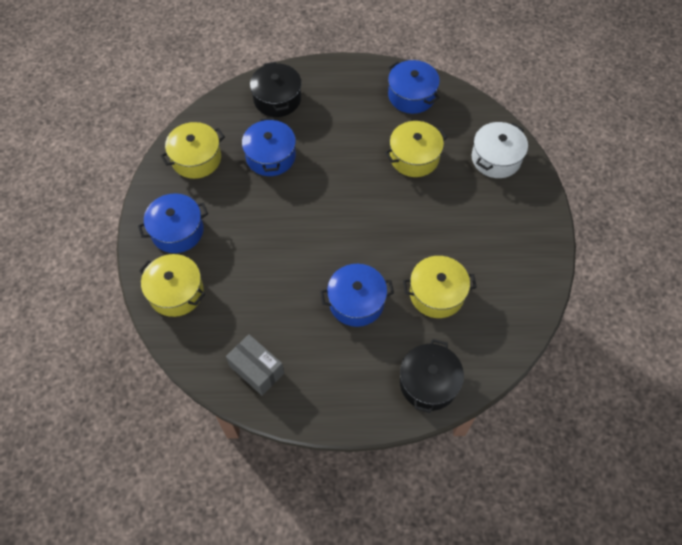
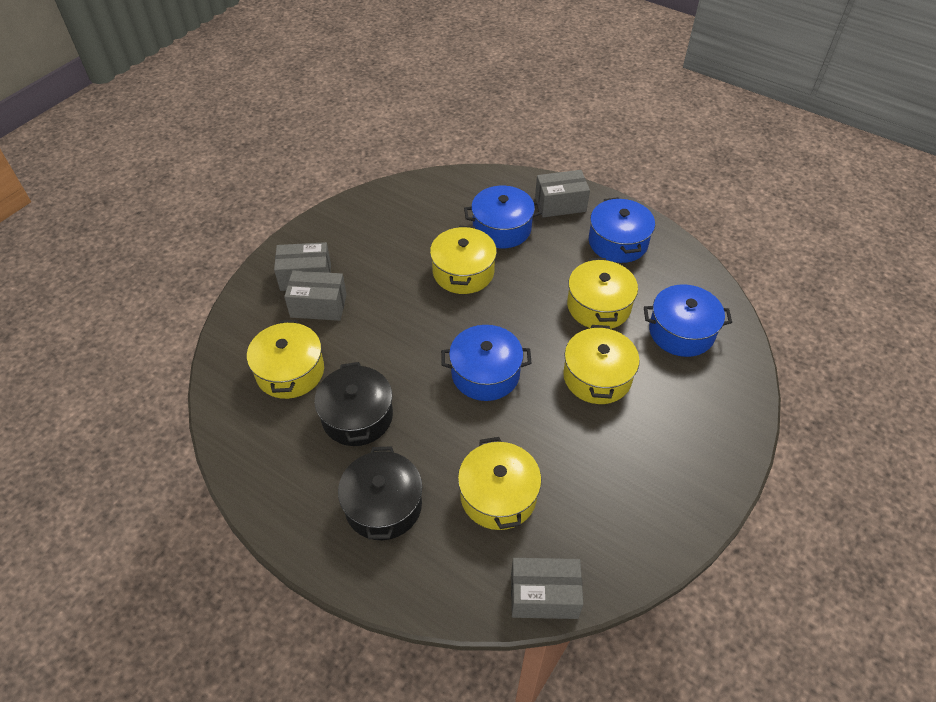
grey box: [226,334,284,396] = 1 -> [274,242,331,291] [284,271,347,321] [511,558,583,619] [535,170,590,217] = 4
white pot: [472,122,528,178] = 1 -> none = 0
yellow pot: [139,254,205,317] [161,122,225,179] [385,121,448,177] [403,256,477,318] = 4 -> [247,320,324,399] [430,226,497,294] [458,437,541,530] [563,325,640,404] [567,258,638,329] = 5

